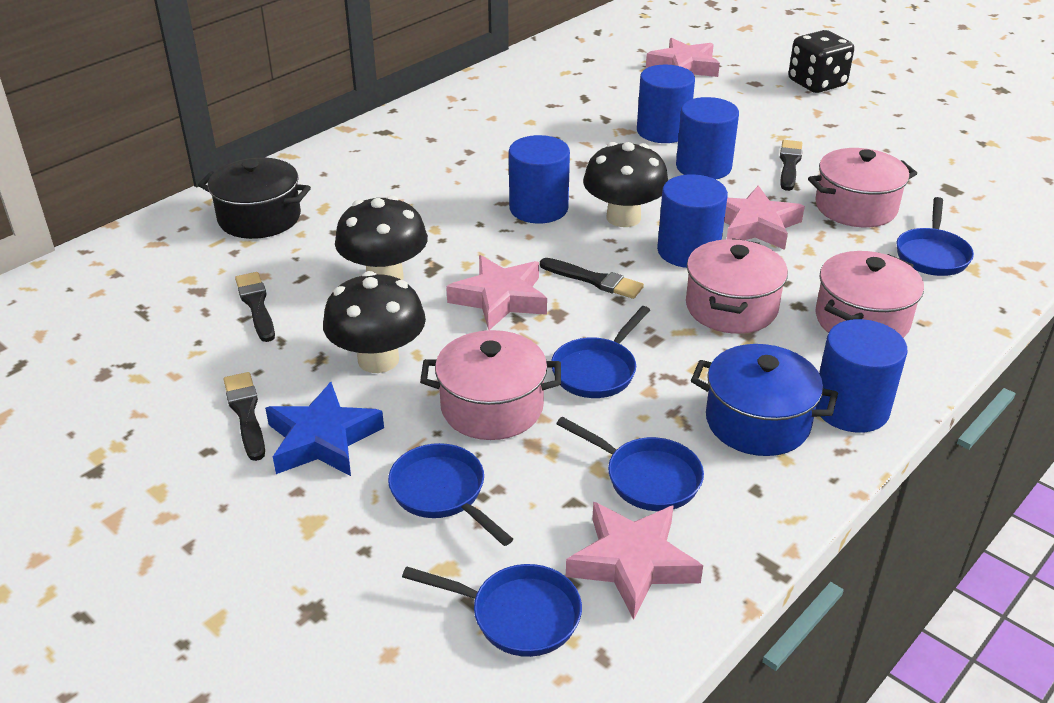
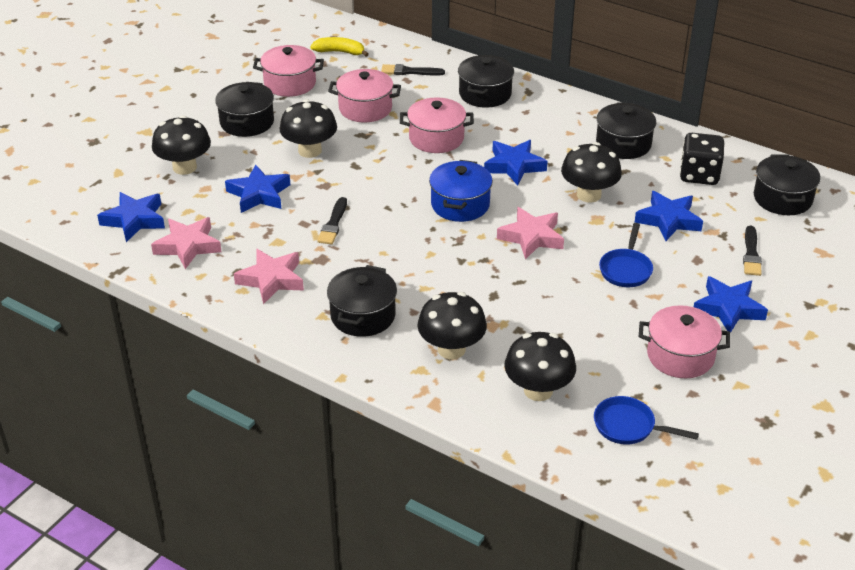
black brush: [224,372,265,461] [235,272,275,342] [540,258,644,299] [780,140,802,191] = 4 -> [317,197,347,244] [381,64,445,76] [743,226,762,276] = 3
black mushroom: [323,271,426,373] [335,195,428,280] [583,142,668,227] = 3 -> [152,115,211,175] [280,99,337,158] [418,292,487,359] [504,332,576,401] [561,142,622,203] = 5
black pot: [198,157,311,239] = 1 -> [215,82,274,137] [327,265,397,337] [458,55,514,108] [596,102,657,159] [754,154,821,215] = 5
blue cylinder: [509,135,570,224] [637,65,695,143] [657,174,728,268] [676,97,739,180] [816,319,908,433] = 5 -> none = 0
blue pan: [388,443,513,546] [402,564,582,657] [551,306,650,398] [556,417,704,511] [896,197,974,276] = 5 -> [594,396,699,445] [599,223,653,287] = 2
blue star: [265,382,384,476] = 1 -> [97,192,165,242] [225,165,290,213] [484,140,547,186] [635,191,703,241] [694,276,768,333] = 5
pink star: [446,255,547,330] [566,502,703,620] [646,38,720,77] [724,185,805,250] = 4 -> [151,217,222,269] [234,249,304,304] [497,207,564,259] = 3
yellow banana: none = 0 -> [310,37,369,57] = 1

